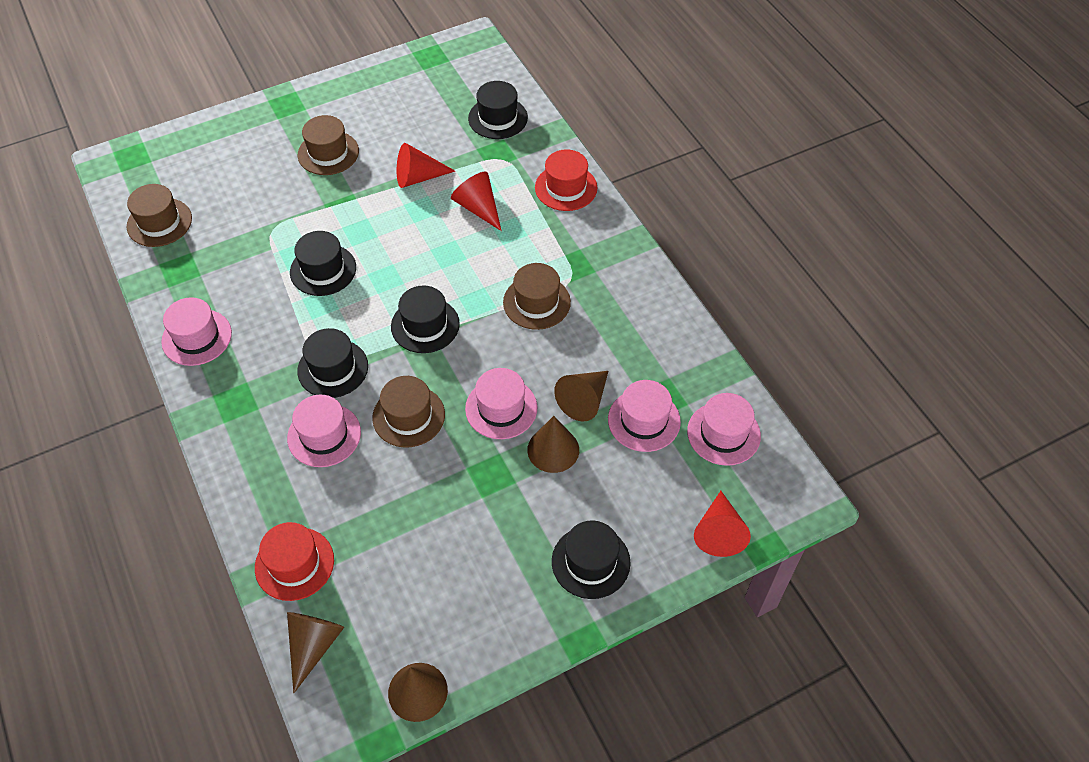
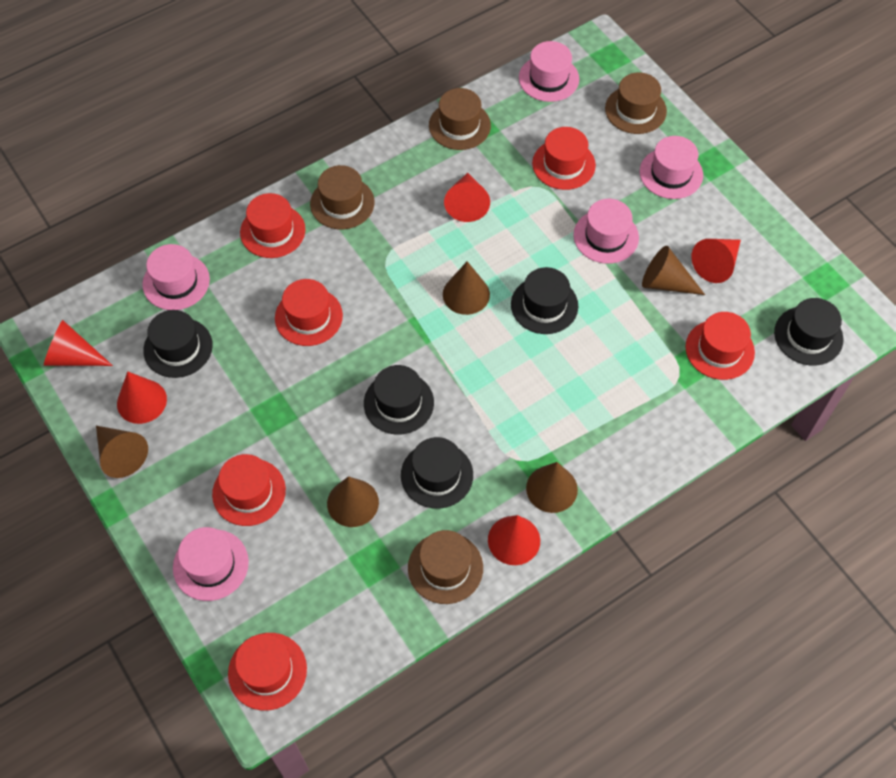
brown cone: [287,612,344,693] [388,663,448,722] [527,416,579,473] [554,371,608,422] = 4 -> [96,426,148,478] [327,476,379,527] [443,261,490,315] [526,462,578,513] [642,246,705,295] = 5
red cone: [397,143,455,188] [451,172,502,231] [694,491,751,557] = 3 -> [44,320,113,366] [117,371,167,424] [444,173,490,222] [488,515,540,565] [691,239,741,283] = 5
red hat: [255,522,334,601] [535,149,598,211] = 2 -> [212,454,286,526] [228,633,307,711] [240,193,305,258] [275,279,343,346] [532,127,596,190] [685,312,755,380] = 6

